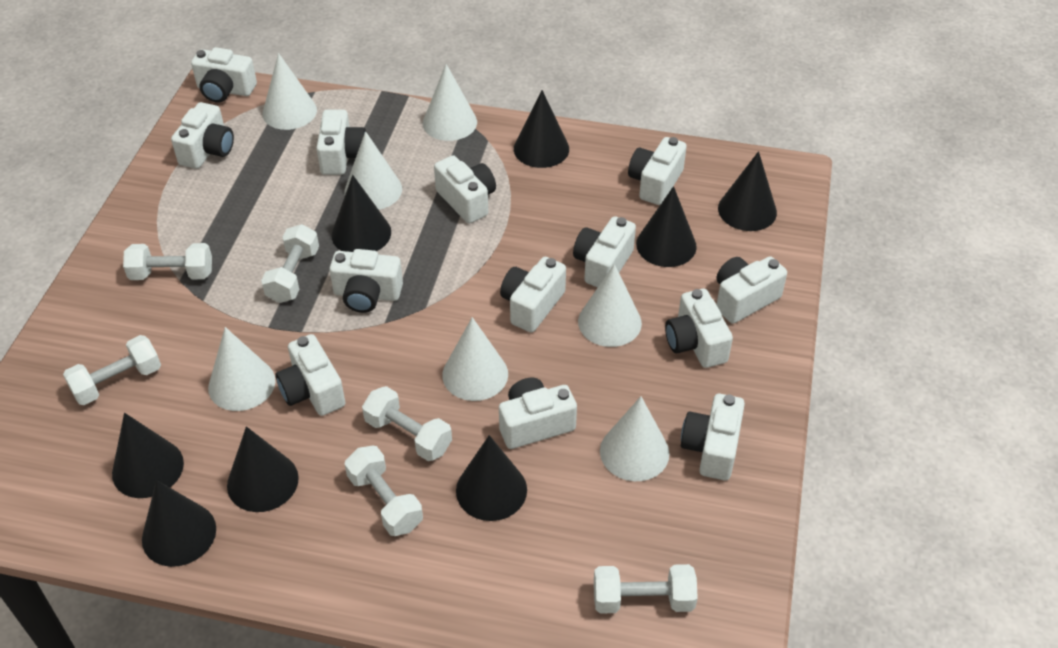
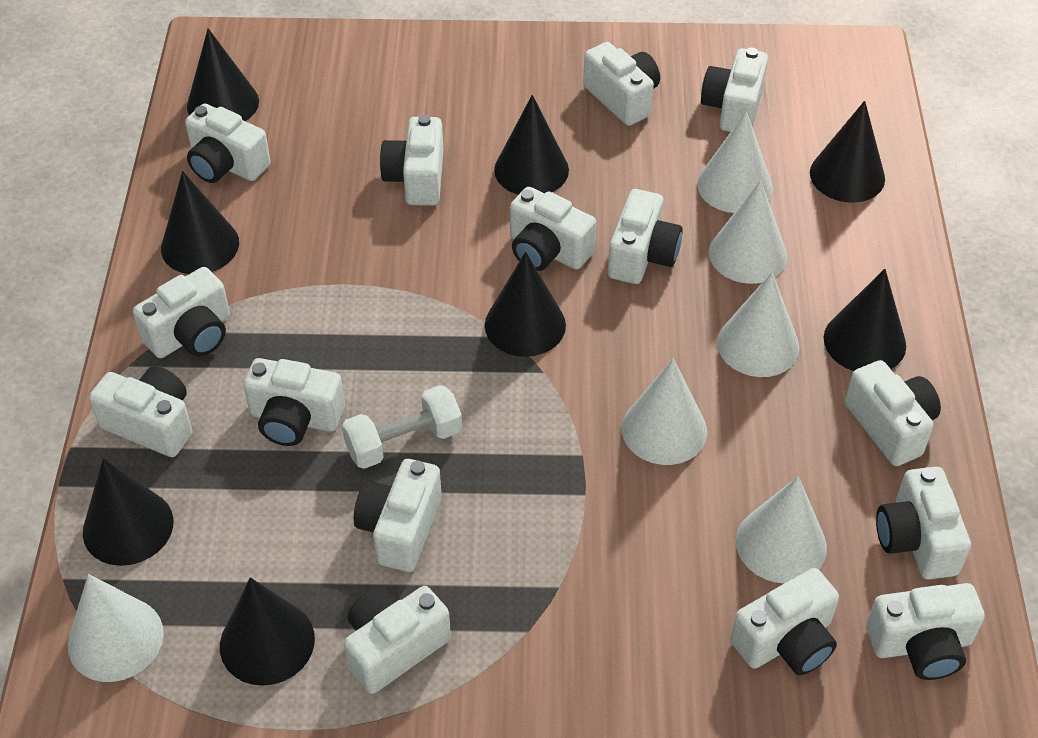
white camera: [171,102,234,169] [191,47,257,103] [275,334,345,416] [316,110,366,175] [329,249,403,313] [434,155,496,224] [499,378,577,449] [500,257,566,332] [573,216,636,287] [628,137,687,205] [665,289,733,368] [681,394,745,480] [716,256,787,324] = 13 -> [89,366,192,457] [133,267,230,358] [185,104,271,183] [244,358,345,446] [344,586,451,694] [354,459,442,572] [380,115,443,206] [510,187,596,271] [583,42,660,126] [608,189,683,284] [701,48,768,132] [730,568,839,675] [845,360,941,466] [866,583,985,680] [876,467,971,580] = 15
white cone: [208,327,275,411] [262,53,317,130] [344,131,402,210] [423,64,477,141] [442,317,508,401] [578,264,642,347] [600,396,669,481] = 7 -> [68,574,164,682] [622,359,707,465] [697,111,773,213] [709,180,787,284] [717,272,800,377] [736,476,827,583] = 6
white dumbbell: [63,335,161,405] [123,243,212,280] [261,224,319,303] [345,446,423,536] [362,386,452,461] [594,564,698,614] = 6 -> [342,385,462,469] = 1

